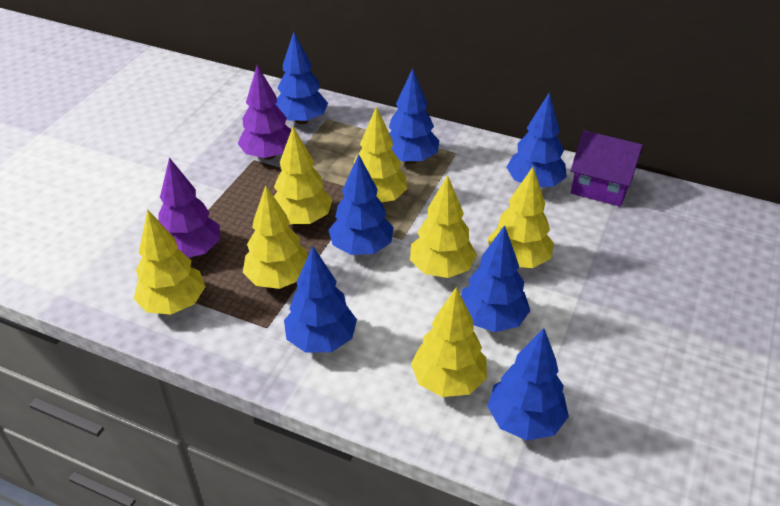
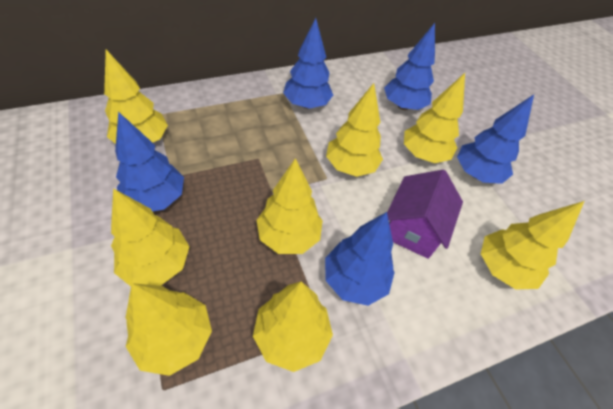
blue tree: [276,32,328,124] [284,246,357,352] [329,154,394,255] [389,68,440,164] [461,225,530,332] [487,328,569,440] [506,92,567,188] = 7 -> [115,112,184,211] [283,18,333,109] [325,212,395,306] [384,23,435,110] [457,95,534,184] = 5
purple tree: [158,157,220,258] [237,65,291,160] = 2 -> none = 0
yellow tree: [134,210,205,315] [243,185,308,289] [274,127,332,225] [354,107,407,203] [410,175,477,278] [411,287,487,397] [488,167,554,268] = 7 -> [104,50,168,144] [111,188,189,286] [126,283,212,376] [253,282,333,372] [256,158,323,254] [326,83,383,177] [404,73,465,163] [481,201,584,289] = 8

